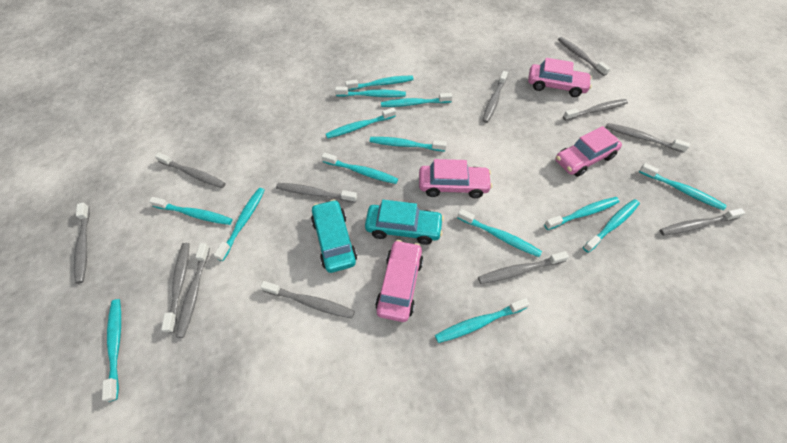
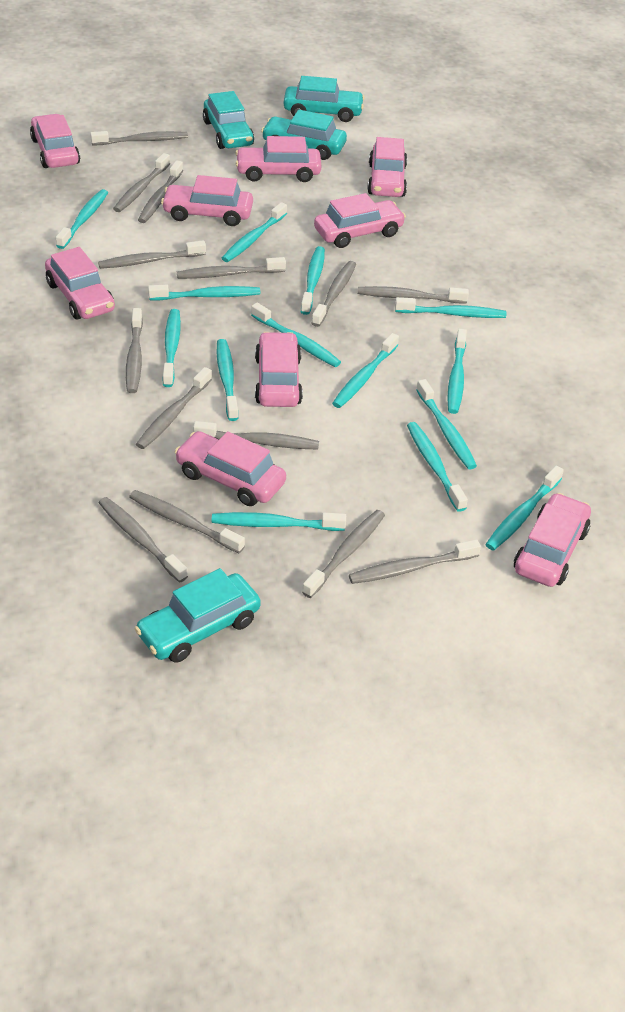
grey toothbrush: [74,203,90,284] [155,152,226,188] [161,243,190,333] [176,243,210,338] [260,281,355,319] [276,183,357,203] [478,251,569,284] [482,71,508,123] [558,37,610,76] [563,99,628,121] [606,123,690,153] [660,208,745,236] = 12 -> [90,131,188,145] [98,240,206,269] [99,497,188,583] [113,153,170,212] [126,308,143,393] [129,490,245,553] [136,367,212,449] [138,160,183,223] [177,257,286,279] [193,421,319,450] [302,510,385,598] [312,261,356,327] [349,539,481,584] [358,286,469,304] = 14
pink car: [375,240,423,322] [419,159,492,198] [528,58,592,97] [555,126,622,177] = 4 -> [30,114,80,168] [45,247,115,319] [161,175,253,226] [175,431,286,506] [235,136,321,182] [255,332,303,407] [314,193,406,248] [367,137,407,197] [514,493,591,587] = 9
turquoise car: [311,199,357,273] [365,200,444,245] = 2 -> [134,568,261,663] [203,91,254,149] [261,110,347,160] [284,76,365,122] = 4

